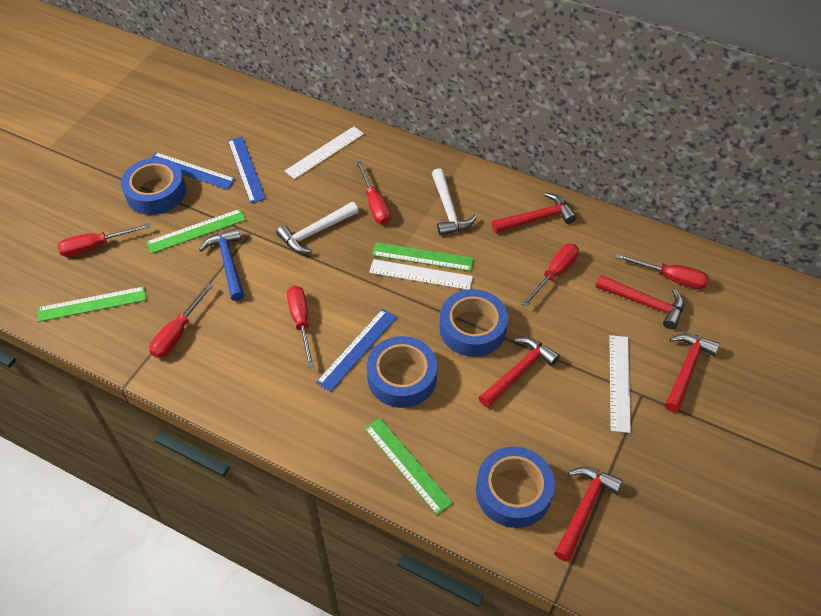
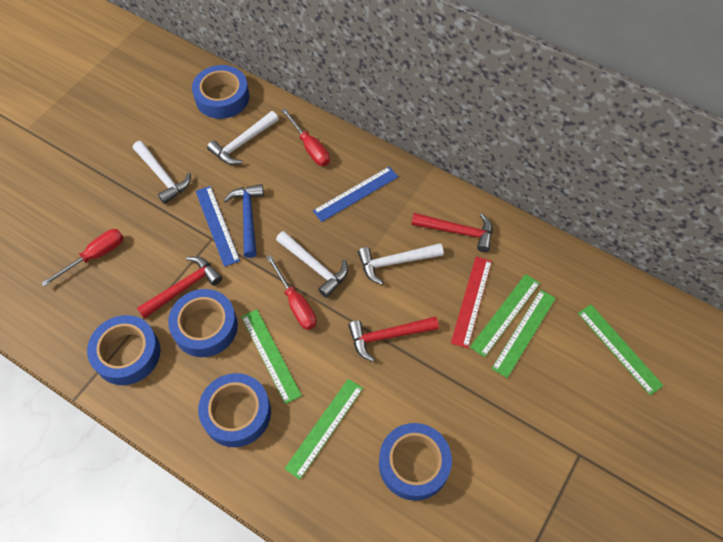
blue ruler: [151,152,235,190] [228,137,266,203] [316,309,397,392] = 3 -> [195,186,240,267] [313,167,398,222] = 2
blue tape: [121,158,186,215] [367,336,437,408] [440,289,508,357] [476,446,555,528] = 4 -> [87,315,161,385] [168,289,238,357] [192,65,250,119] [198,373,271,447] [379,423,452,501] = 5
green ruler: [38,286,146,322] [146,209,246,254] [364,418,453,515] [372,242,474,271] = 4 -> [241,309,302,404] [284,379,363,480] [470,274,540,357] [492,290,556,378] [578,305,664,395] = 5
red hammer: [479,337,560,408] [492,193,576,233] [554,466,623,562] [596,275,684,329] [665,333,720,412] = 5 -> [137,256,222,319] [348,316,439,362] [411,213,492,252] = 3
red ruler: none = 0 -> [451,257,492,348] = 1
red screwdriver: [58,223,150,257] [149,283,214,358] [287,286,314,367] [356,161,390,225] [522,244,579,307] [615,254,709,289] = 6 -> [42,229,124,287] [266,255,317,330] [281,108,330,166] = 3
white hammer: [276,202,358,253] [432,168,477,236] = 2 -> [133,141,191,204] [207,111,279,165] [276,231,348,298] [358,243,444,285] = 4
white ruler: [285,126,364,179] [369,259,473,290] [609,335,631,433] = 3 -> none = 0

